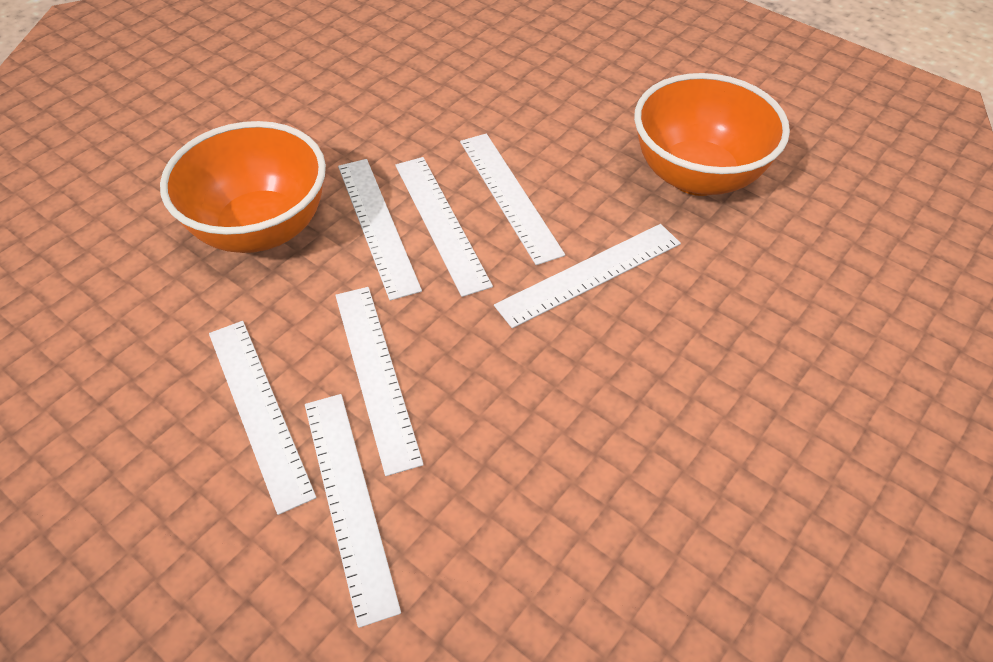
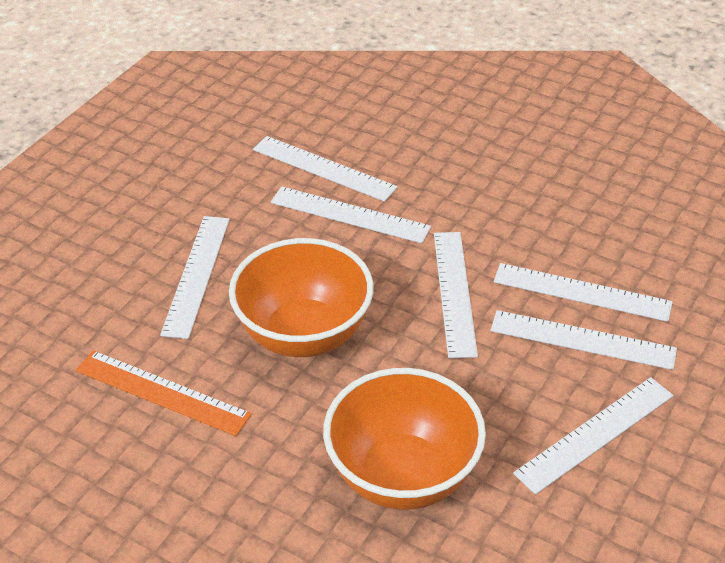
orange ruler: none = 0 -> [76,350,252,436] = 1

